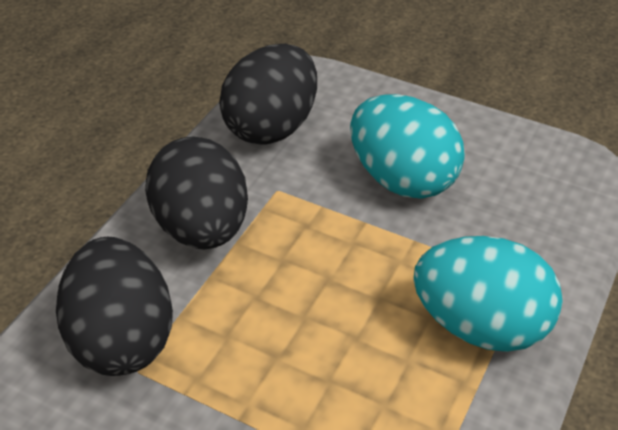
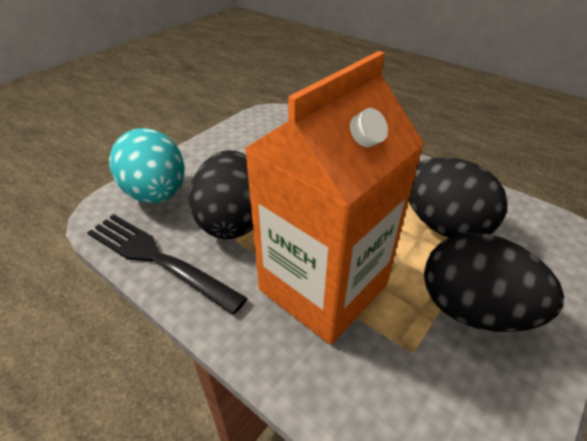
black fork: none = 0 -> [87,214,247,315] = 1
orange carton: none = 0 -> [244,51,424,345] = 1
turquoise egg: [350,94,465,199] [413,236,563,352] = 2 -> [109,128,185,203] = 1

